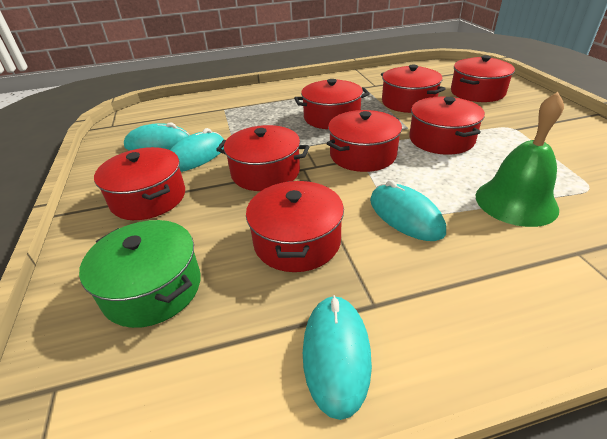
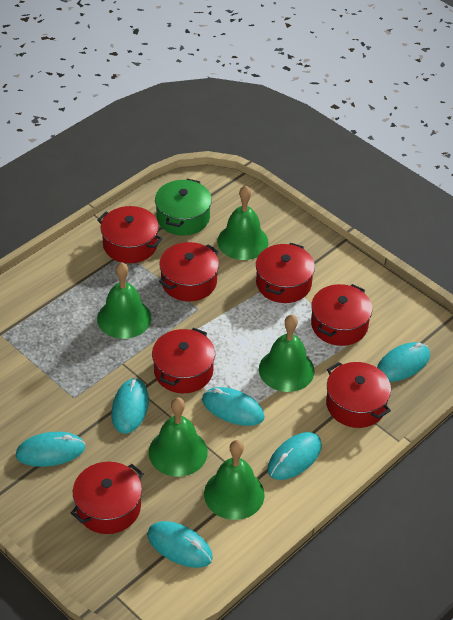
green bell: [476,92,564,227] = 1 -> [97,262,151,339] [148,397,208,477] [204,440,264,520] [217,185,269,260] [259,315,315,392] = 5
red pot: [94,147,185,220] [216,125,309,191] [246,181,344,272] [294,79,370,129] [326,110,402,172] [381,65,445,113] [409,97,485,155] [451,55,515,102] = 8 -> [71,462,144,534] [97,206,163,263] [152,328,215,393] [159,242,219,301] [256,243,315,303] [311,284,372,346] [326,362,391,428] = 7
turquoise mouse: [124,123,190,151] [170,128,224,172] [303,295,372,420] [370,180,446,241] = 4 -> [16,432,85,467] [112,378,149,434] [147,521,213,568] [202,387,265,426] [267,432,322,480] [377,342,430,382] = 6

